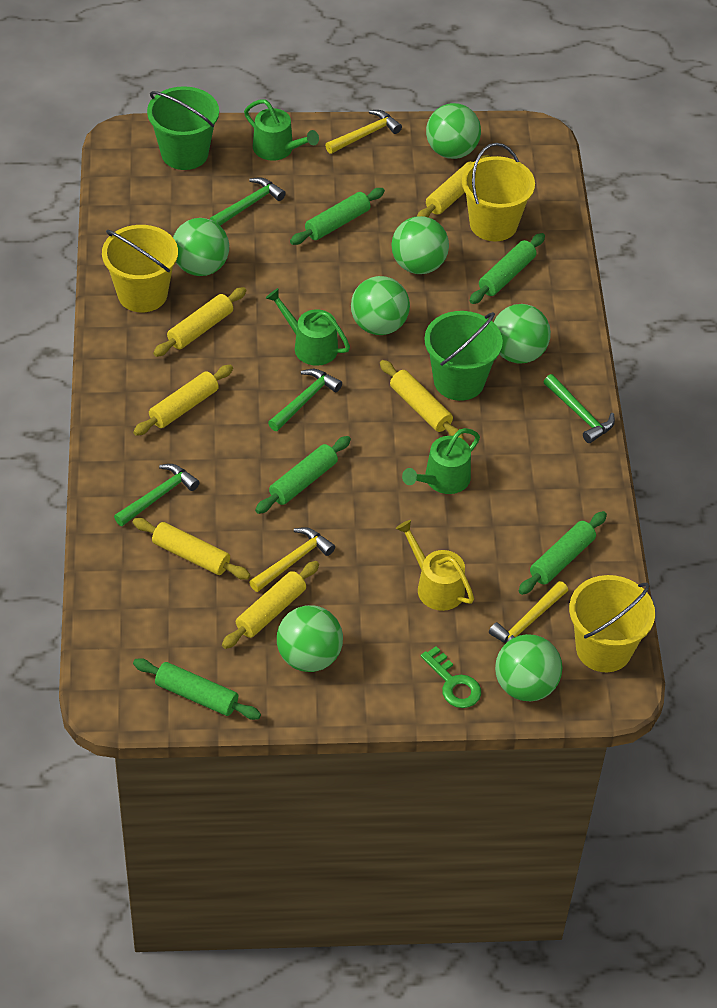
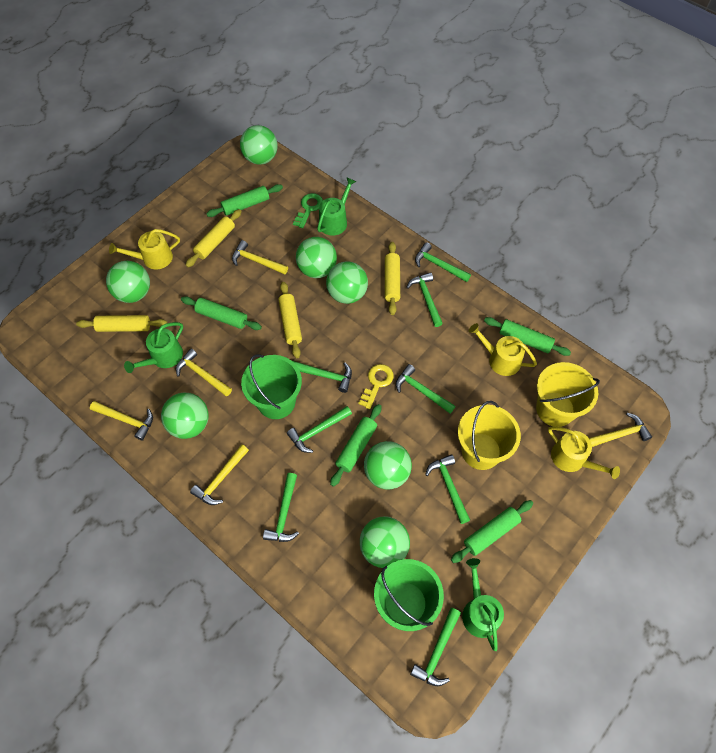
green hammer: [114,464,200,526] [210,177,286,226] [268,369,342,431] [544,374,615,443] = 4 -> [263,473,299,542] [287,406,352,453] [291,360,352,393] [396,364,455,413] [406,272,443,327] [410,608,461,686] [415,242,471,282] [425,454,470,524] = 8
yellow bucket: [102,225,178,312] [462,143,535,241] [569,575,655,672] = 3 -> [458,401,521,470] [536,362,600,427] = 2
yellow hammer: [249,527,335,592] [325,110,402,154] [489,581,568,643] = 3 -> [90,401,153,441] [176,349,232,396] [190,444,249,505] [232,240,288,275] [589,413,652,447] = 5
yellow key: none = 0 -> [358,364,394,409] = 1
yellow rolling pin: [133,365,233,436] [133,518,250,580] [153,287,246,357] [222,561,319,649] [380,360,464,440] [417,155,491,217] = 6 -> [76,315,167,332] [186,209,242,267] [279,282,302,358] [385,242,400,315] = 4
yellow watering can: [396,520,474,611] = 1 -> [109,229,180,269] [469,323,537,376] [548,426,620,479] = 3

